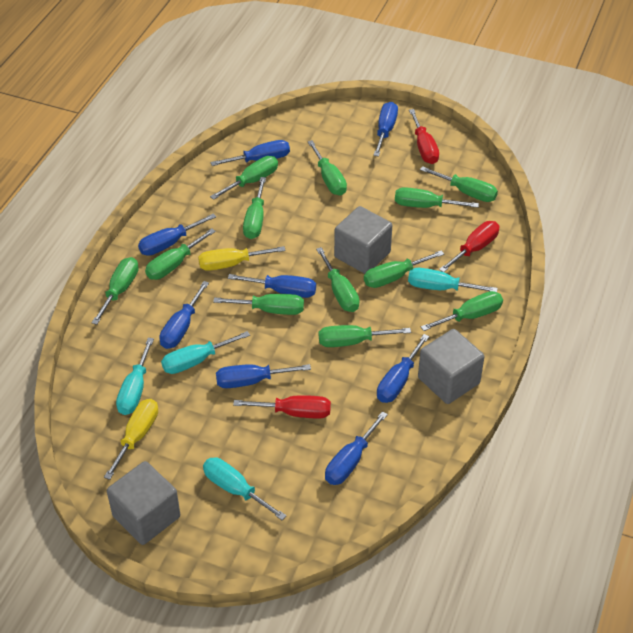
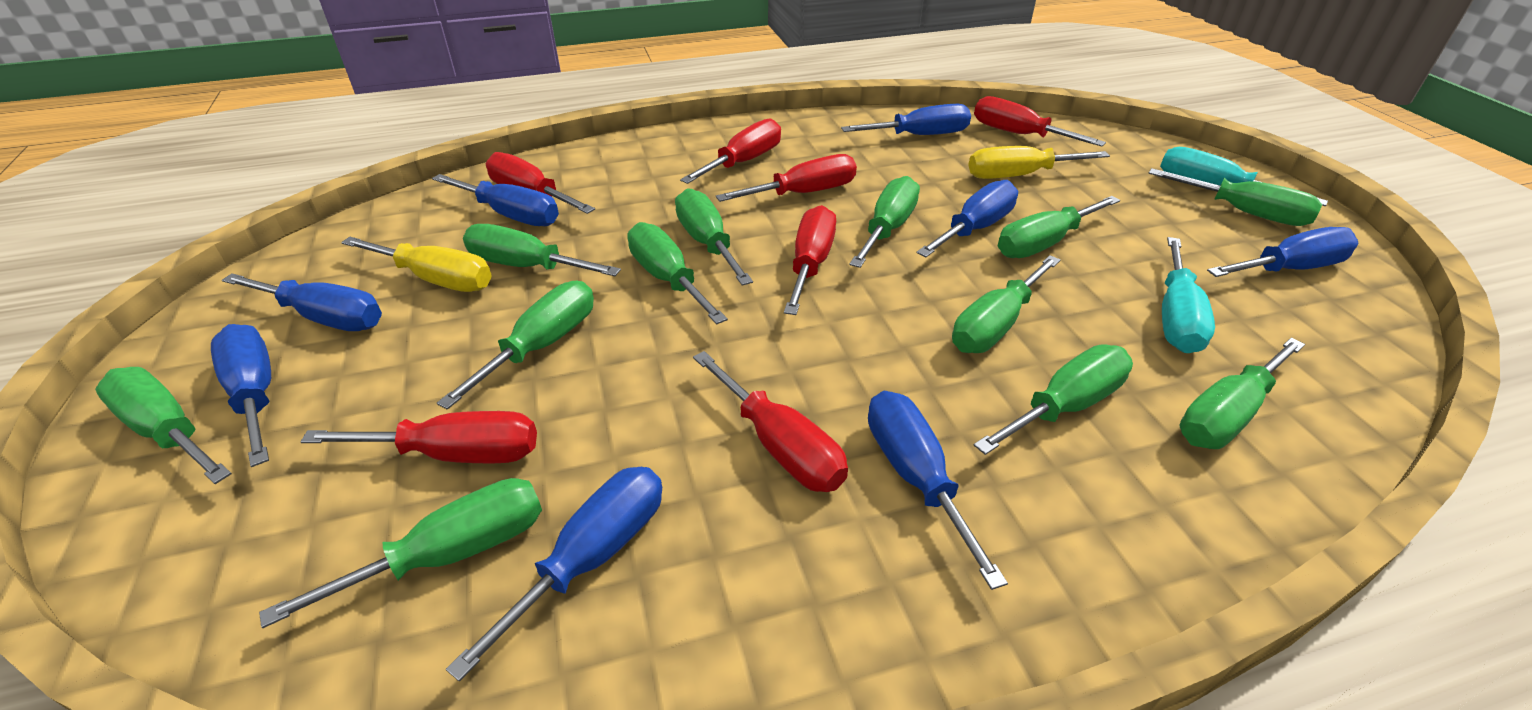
grey cube: [107,461,180,545] [334,206,392,274] [418,329,485,404] = 3 -> none = 0
red screwdriver: [233,395,331,418] [409,109,439,164] [439,221,499,272] = 3 -> [300,411,537,463] [486,152,595,214] [680,118,781,184] [693,351,848,492] [716,154,857,202] [784,205,836,315] [974,96,1106,146] = 7
turquoise screwdriver: [116,338,154,415] [161,331,250,374] [203,457,287,520] [408,268,498,292] = 4 -> [1160,147,1328,206] [1162,237,1215,353] = 2

